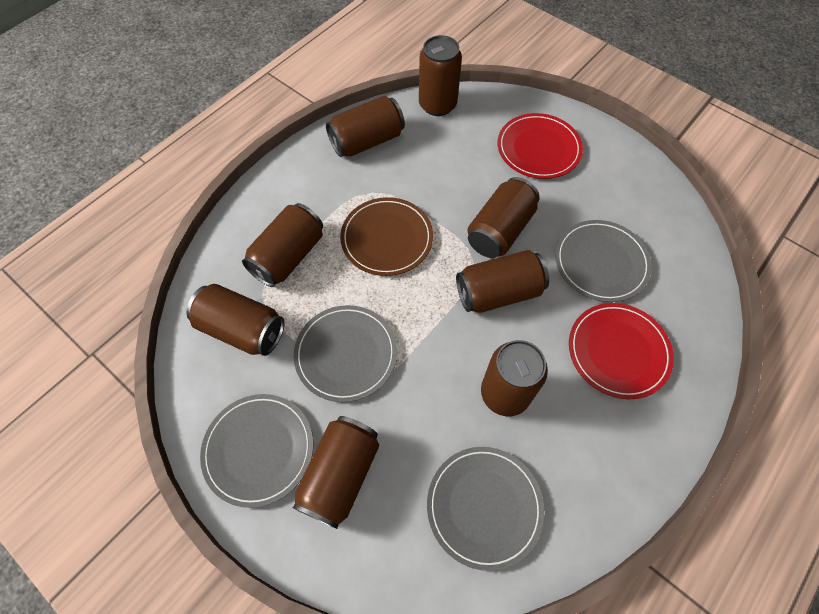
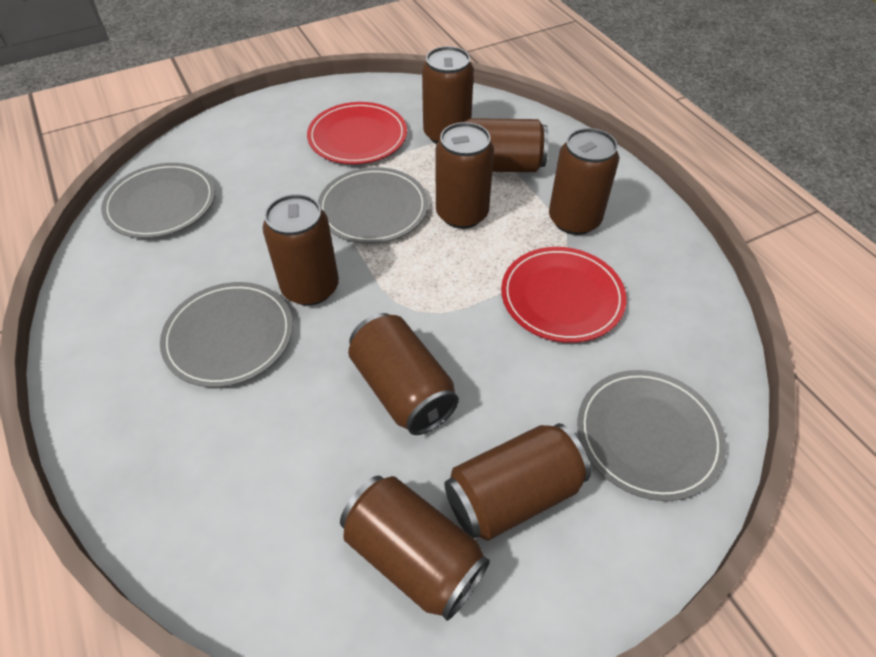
brown plate: [340,197,433,276] = 1 -> none = 0

